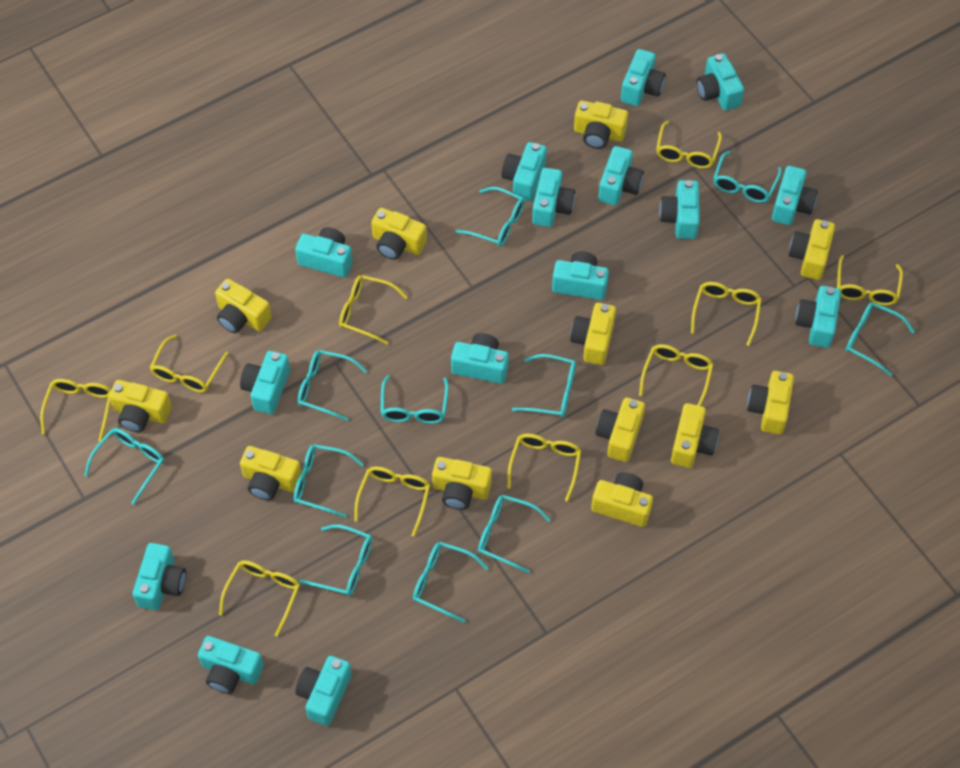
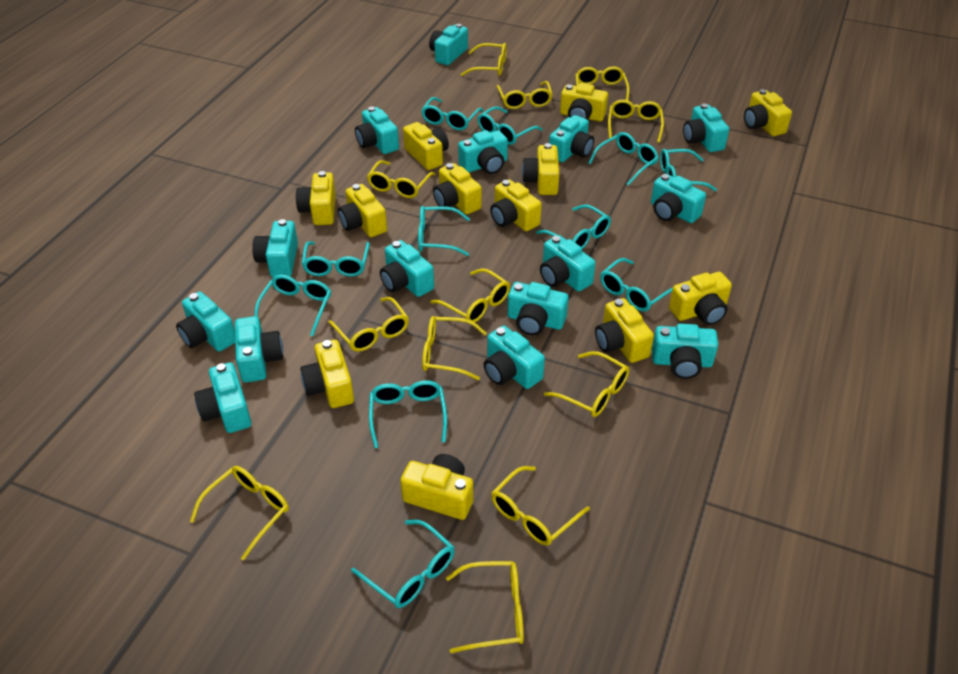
yellow glasses: [40,379,111,441] [150,334,229,392] [219,560,300,637] [339,275,408,345] [354,466,430,536] [507,434,581,502] [639,344,714,406] [656,121,722,169] [691,282,762,346] [837,255,903,305] = 10 -> [190,466,289,561] [328,297,409,352] [367,160,436,198] [422,316,487,380] [430,268,510,322] [446,561,524,653] [461,43,507,76] [491,466,590,545] [497,81,553,109] [544,351,629,417] [575,66,630,100] [608,100,664,143] = 12

